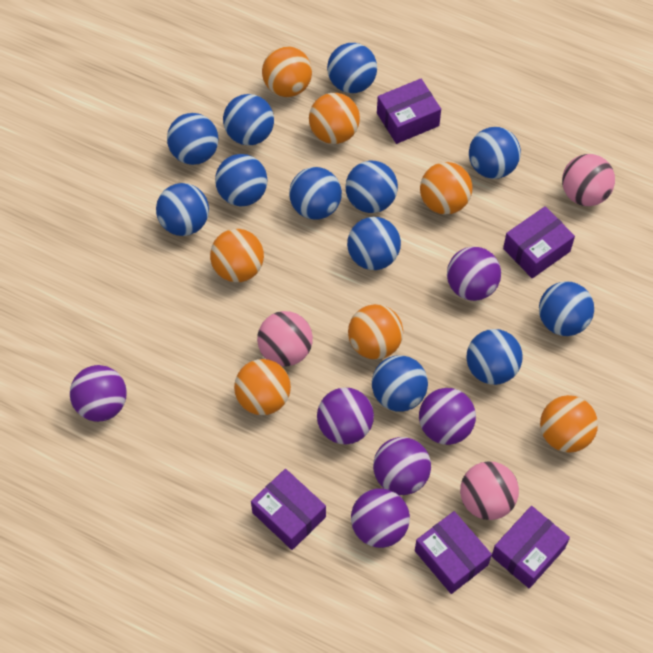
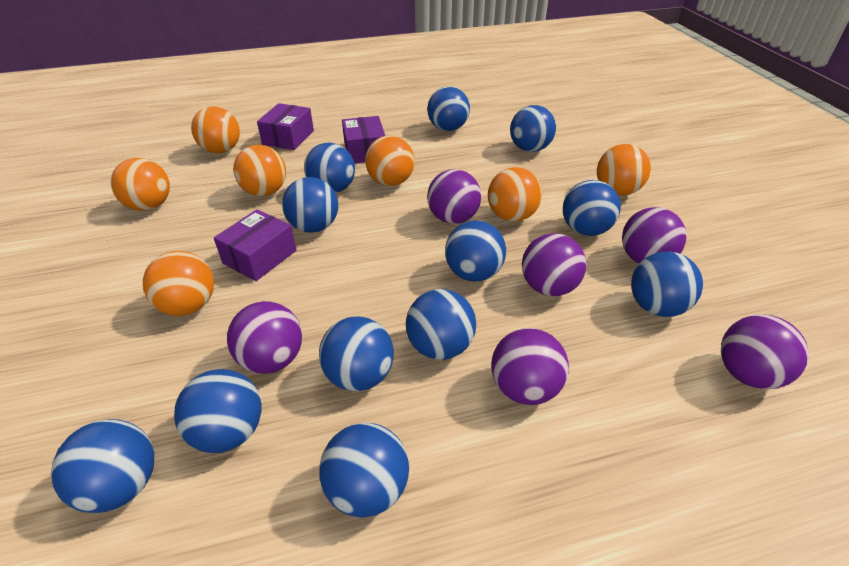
pink ball: [257,311,313,366] [460,461,519,520] [562,154,615,206] = 3 -> none = 0
purple box: [251,469,326,550] [377,79,441,144] [415,511,492,594] [491,506,570,588] [503,206,575,278] = 5 -> [214,209,297,281] [257,103,314,150] [342,116,385,163] = 3

